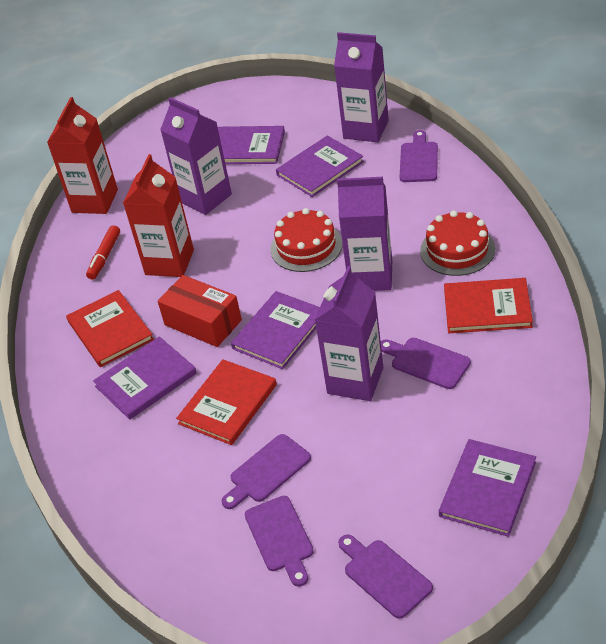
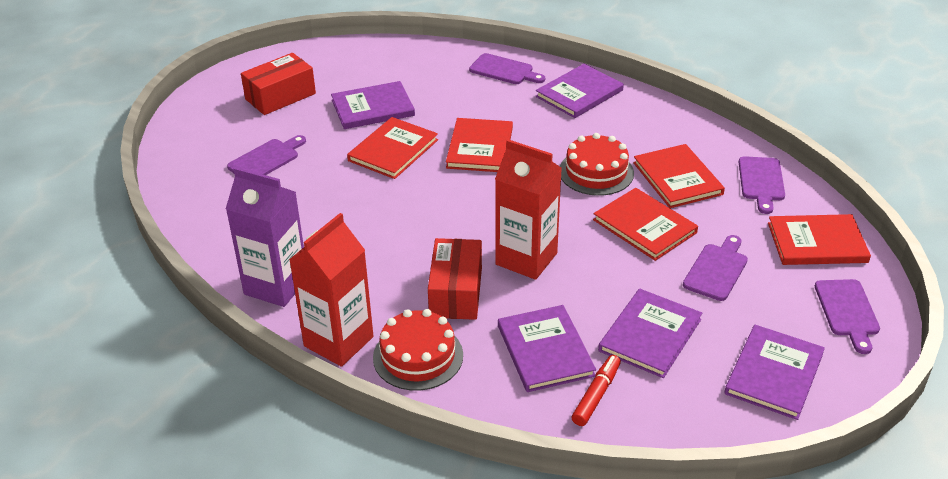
purple carton: [160,97,232,215] [315,266,383,401] [334,32,389,142] [337,177,392,291] = 4 -> [226,167,304,307] = 1
red book: [66,290,154,367] [176,359,277,445] [444,278,533,333] = 3 -> [347,117,438,179] [446,118,513,172] [593,188,698,261] [633,144,725,208] [768,214,871,265] = 5
red box: [158,275,242,347] = 1 -> [241,53,316,115] [428,238,482,320] = 2

